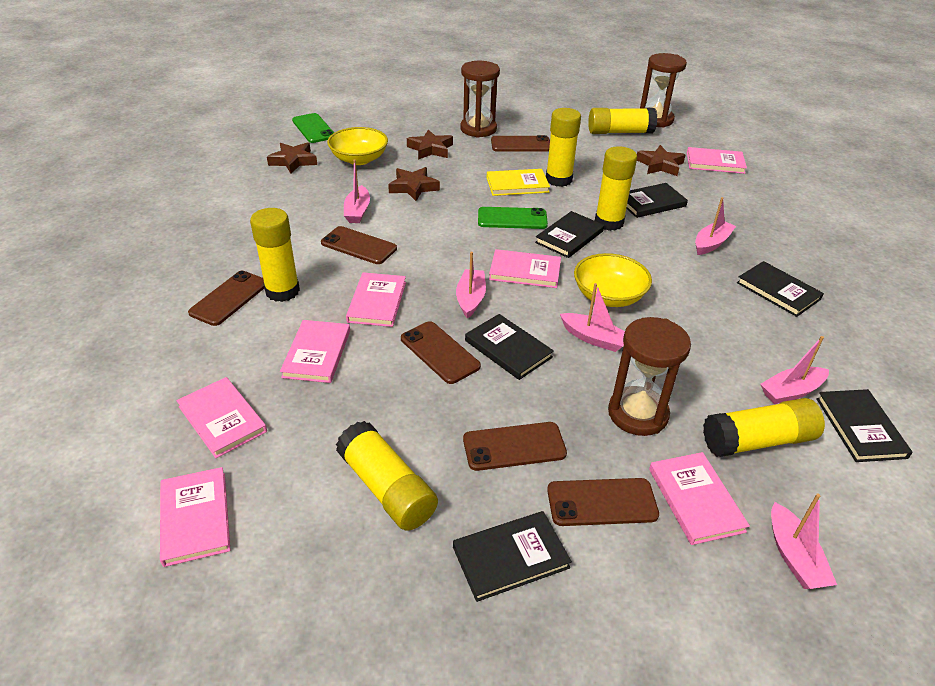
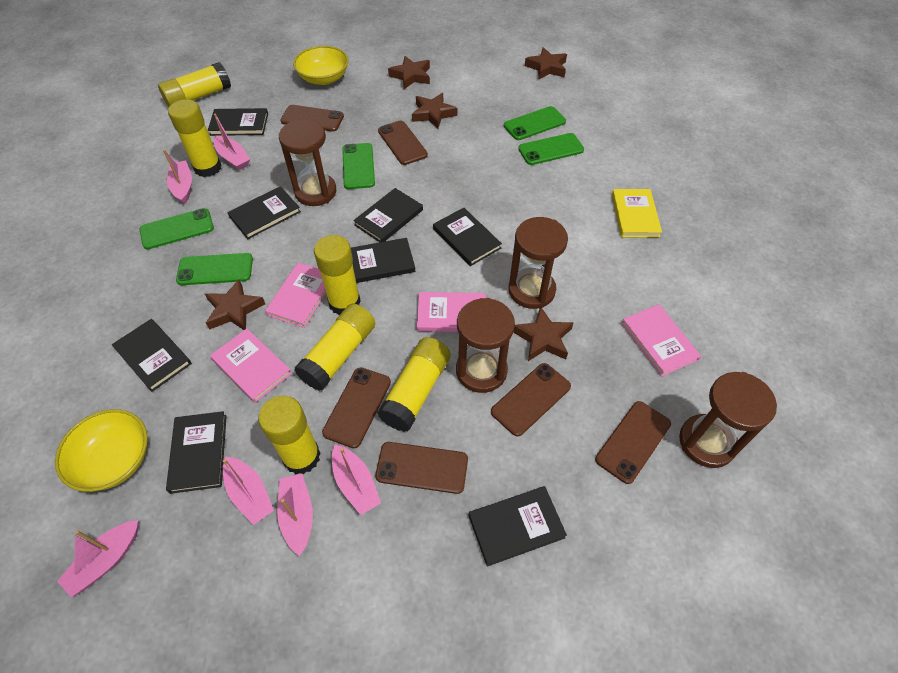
black book: [453,511,572,602] [465,314,554,380] [535,211,604,258] [626,183,688,218] [737,261,824,317] [816,389,912,462] = 6 -> [112,319,192,392] [166,411,227,494] [208,108,268,136] [227,186,301,239] [351,238,415,283] [353,188,423,242] [433,208,502,266] [468,486,567,567] = 8
brown hourglass: [460,61,500,138] [608,317,691,436] [640,53,687,128] = 3 -> [279,119,336,206] [456,298,515,393] [508,217,568,309] [679,372,777,468] = 4
brown star: [267,142,317,173] [388,167,440,201] [407,129,453,160] [637,145,685,176] = 4 -> [205,279,265,330] [388,56,430,89] [412,93,457,129] [513,306,574,361] [525,47,567,80] = 5
green phone: [292,113,334,143] [478,207,548,229] = 2 -> [139,208,214,249] [176,253,253,285] [342,143,375,189] [504,106,566,140] [518,133,584,165] = 5
pink book: [160,467,230,567] [177,377,267,458] [280,320,350,383] [346,272,406,327] [489,249,561,288] [649,452,750,545] [687,147,747,174] = 7 -> [210,329,292,403] [265,263,326,328] [417,292,486,332] [621,304,701,377] = 4

